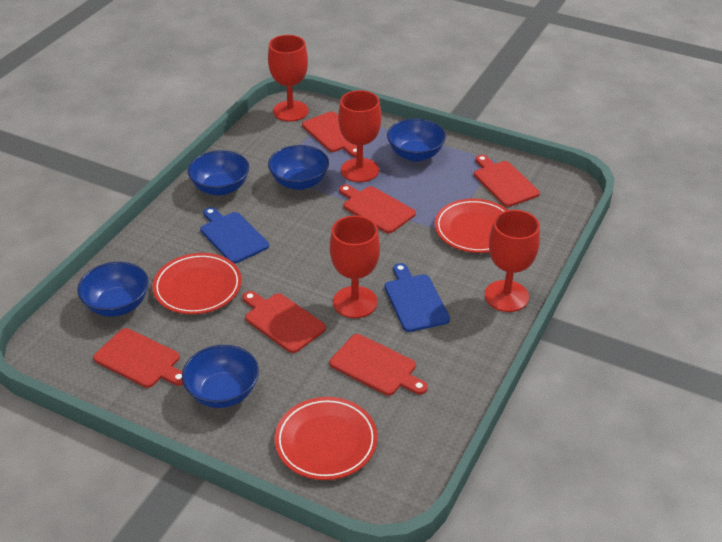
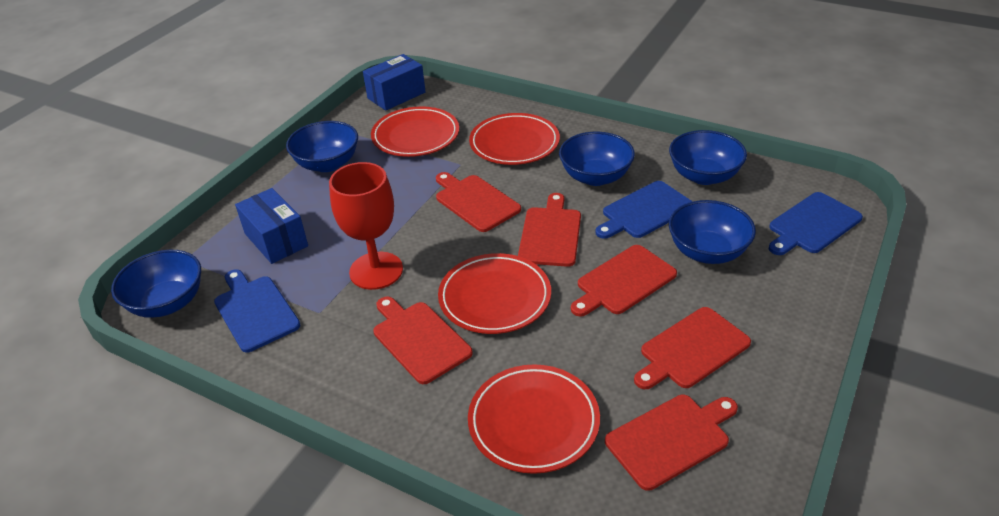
blue box: none = 0 -> [235,188,308,264] [363,54,426,111] = 2
blue cutting board: [201,207,269,264] [385,263,450,332] = 2 -> [214,269,300,352] [595,181,693,239] [769,192,863,255] = 3
red goblet: [268,35,309,122] [330,215,380,318] [338,90,381,182] [485,210,540,312] = 4 -> [329,162,403,290] = 1
red plate: [153,253,242,315] [275,397,378,480] [435,199,508,253] = 3 -> [371,106,459,157] [438,253,551,334] [468,364,600,474] [469,113,560,165] = 4

